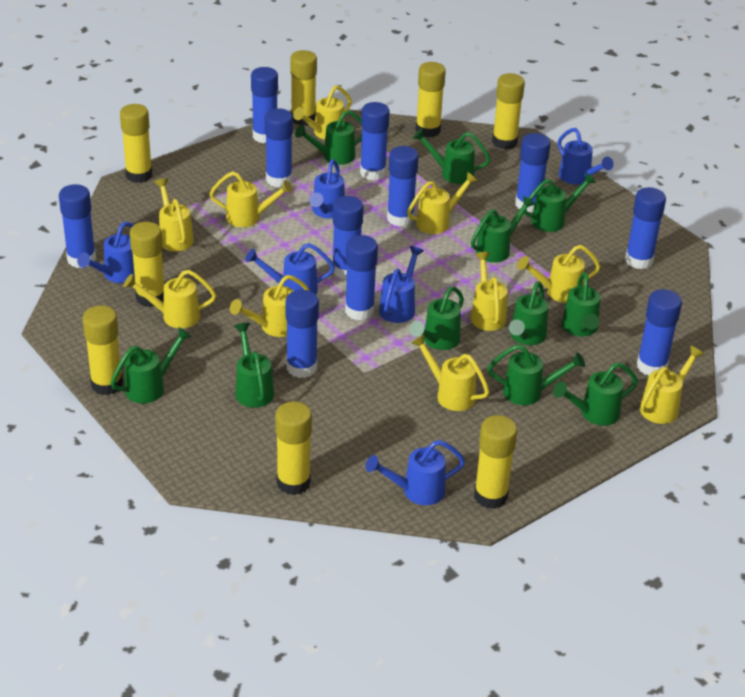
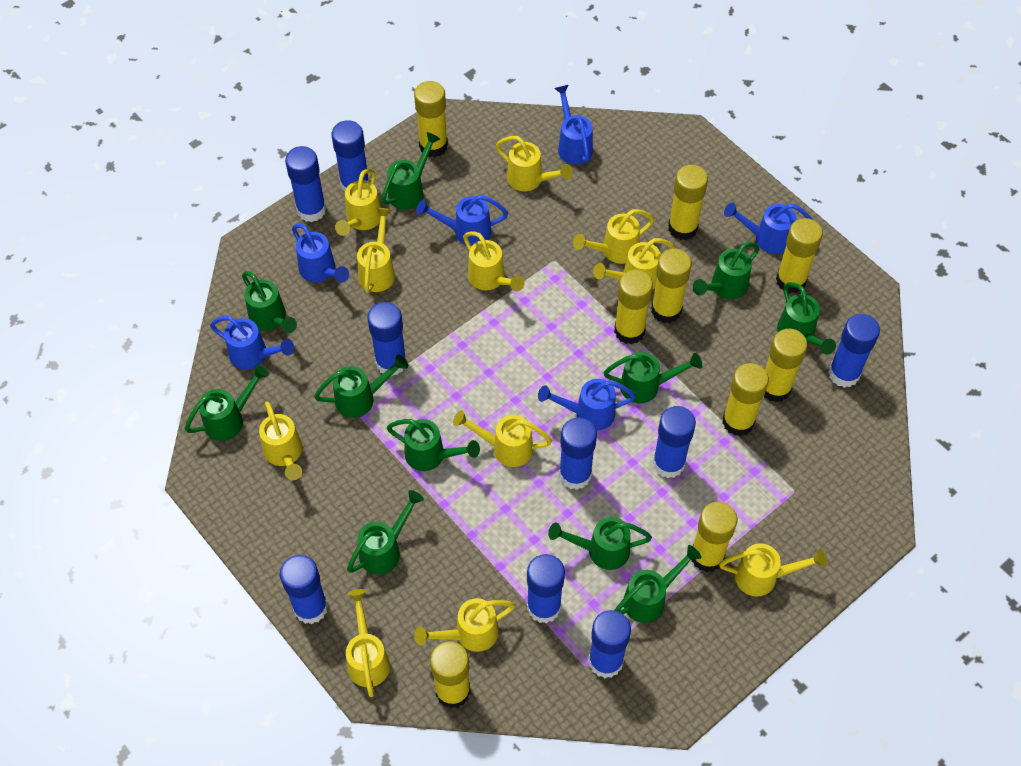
blue glue stick: [59,184,96,268] [251,67,278,143] [265,109,293,187] [286,290,319,378] [332,196,364,279] [345,235,378,320] [360,102,390,180] [387,146,419,227] [515,133,551,212] [625,187,666,269] [637,289,682,375] = 11 -> [280,555,328,624] [285,146,326,222] [332,120,369,192] [367,302,407,376] [527,554,565,624] [559,418,597,490] [588,610,631,678] [652,406,696,478] [828,314,880,388] = 9
yellow glue stick: [83,305,123,395] [120,104,152,183] [130,222,164,307] [275,401,312,495] [290,50,317,126] [416,62,446,138] [474,415,517,509] [492,73,525,149] = 8 -> [414,81,448,157] [430,641,471,709] [614,270,653,344] [651,249,692,323] [668,165,708,240] [691,502,737,572] [722,363,769,436] [764,329,808,402] [776,218,823,293] = 9
yellow watering can: [123,270,216,328] [154,178,194,251] [210,171,293,227] [230,275,310,337] [293,85,352,140] [407,172,478,234] [411,334,489,411] [470,252,508,331] [517,245,600,303] [640,346,704,424] = 10 -> [259,401,302,480] [335,169,381,236] [346,589,390,697] [357,208,395,293] [414,598,515,652] [453,410,552,467] [463,231,525,291] [496,136,573,191] [573,209,654,264] [593,238,675,290] [719,543,827,597] = 11

